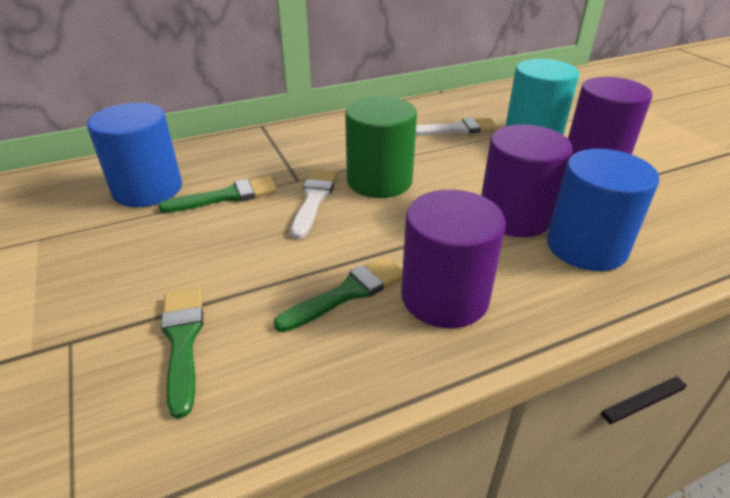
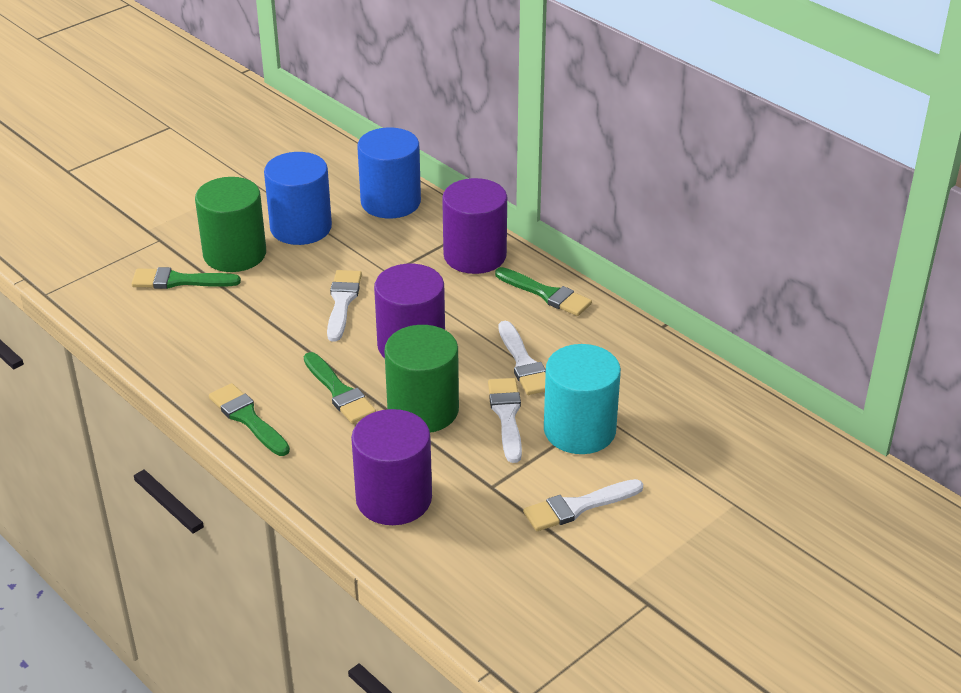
green brush: [158,176,277,213] [161,288,203,419] [274,256,403,332] = 3 -> [132,267,241,289] [209,383,290,456] [304,352,376,424] [495,267,592,316] = 4
green cylinder: [345,96,417,198] = 1 -> [195,177,266,272] [384,325,459,433] = 2
white brush: [291,169,338,239] [416,118,499,136] = 2 -> [327,270,362,342] [488,378,522,463] [498,321,546,395] [523,479,643,531] = 4

